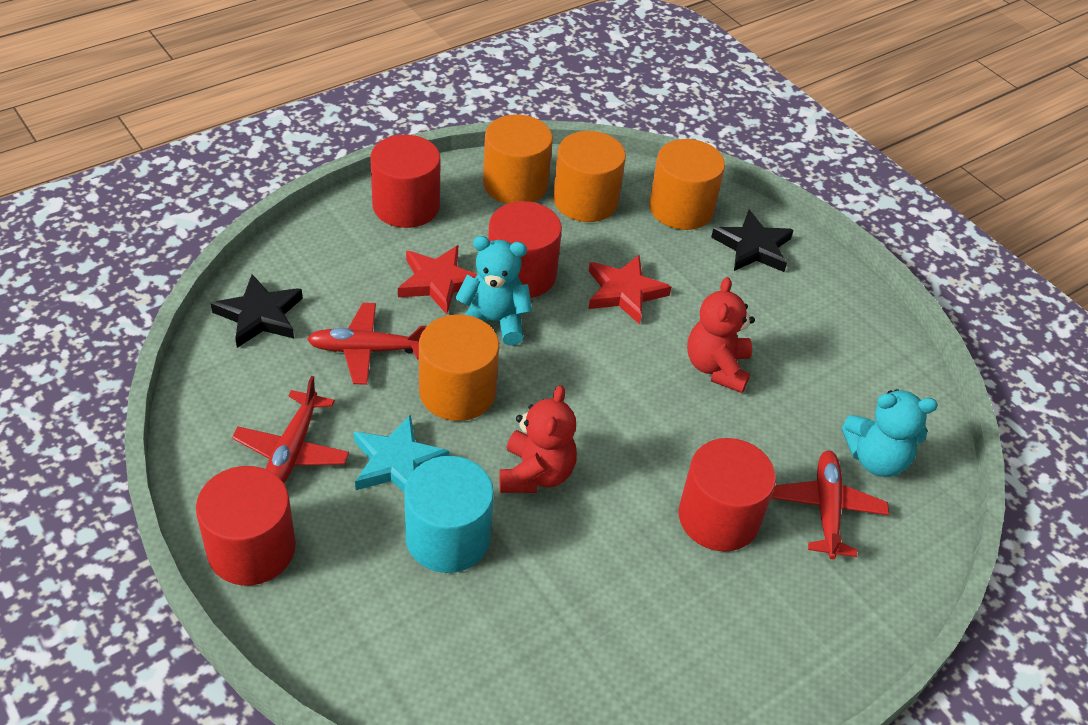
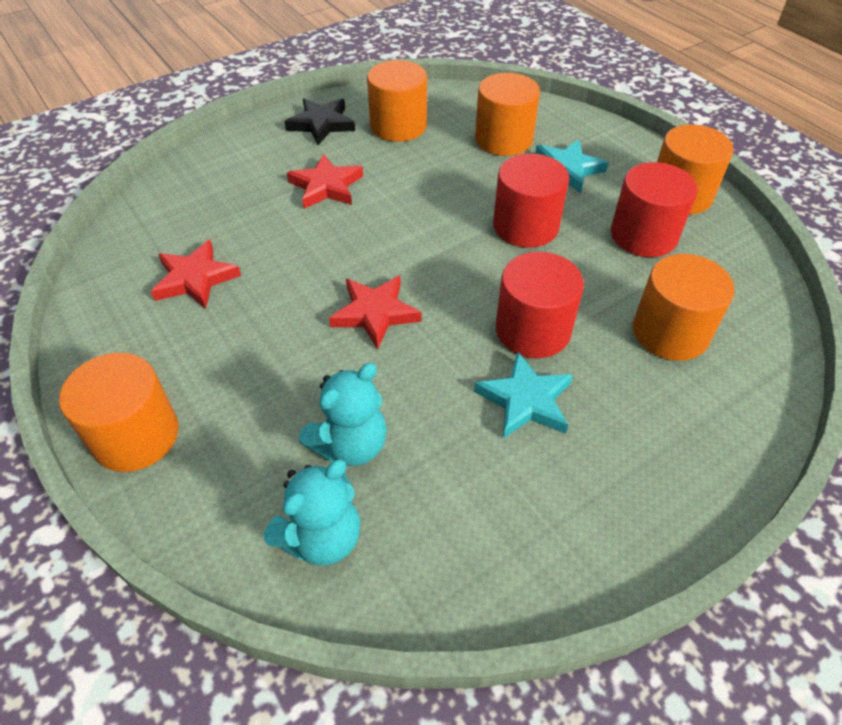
black star: [211,274,303,348] [711,210,794,272] = 2 -> [284,99,355,145] = 1
orange cylinder: [419,314,499,421] [483,115,553,204] [553,131,626,222] [649,139,725,230] = 4 -> [59,352,179,472] [367,60,427,142] [475,73,540,156] [633,254,735,361] [657,125,734,215] = 5
red cylinder: [196,466,296,585] [370,135,440,228] [488,201,562,298] [679,438,776,552] = 4 -> [493,154,569,248] [496,252,584,358] [611,162,697,257] = 3
red plane: [232,376,349,483] [307,303,427,385] [771,450,889,559] = 3 -> none = 0
red star: [398,245,477,314] [588,255,671,324] = 2 -> [151,240,241,309] [287,154,363,209] [329,276,421,350] = 3
red teddy bear: [499,385,577,493] [687,277,755,393] = 2 -> none = 0
turquoise cylinder: [404,456,494,573] = 1 -> none = 0
turquoise star: [353,414,449,492] = 1 -> [474,351,573,439] [535,139,608,193] = 2

